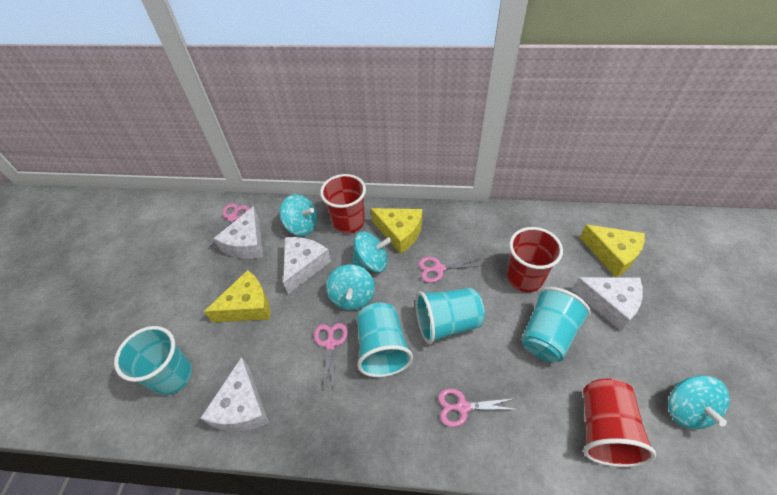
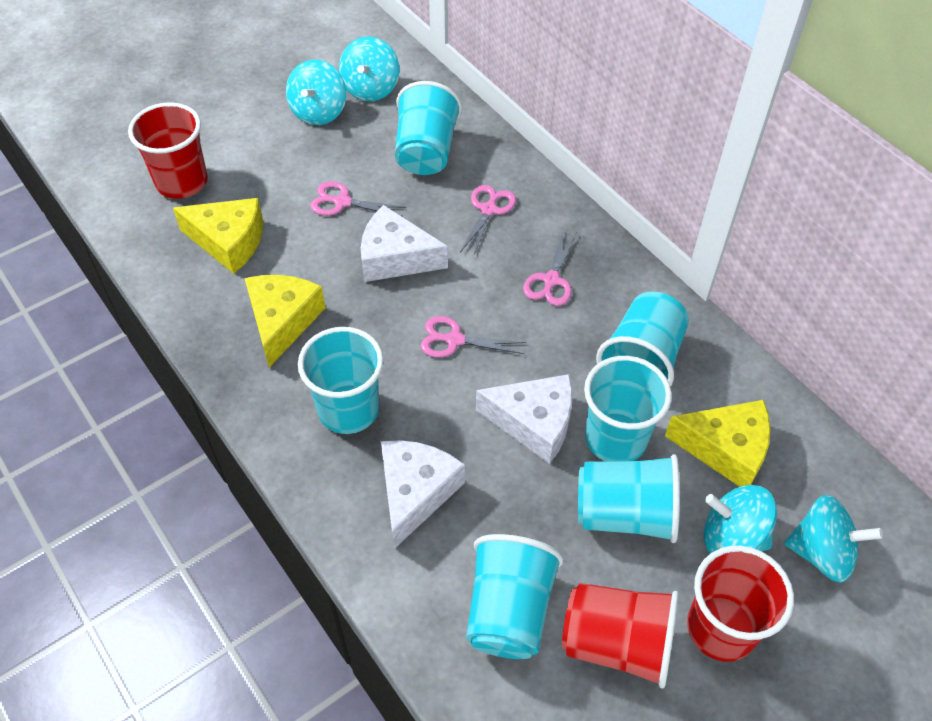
turquoise cup: [114,326,192,396] [357,303,413,377] [415,288,485,344] [521,287,591,362] = 4 -> [298,327,384,434] [395,81,462,175] [466,534,564,659] [578,454,680,543] [584,356,672,461] [596,292,689,387] = 6
white cheese: [200,357,269,432] [213,206,263,259] [283,237,331,294] [572,277,643,331] = 4 -> [361,205,448,282] [381,440,465,549] [476,374,572,464] = 3

